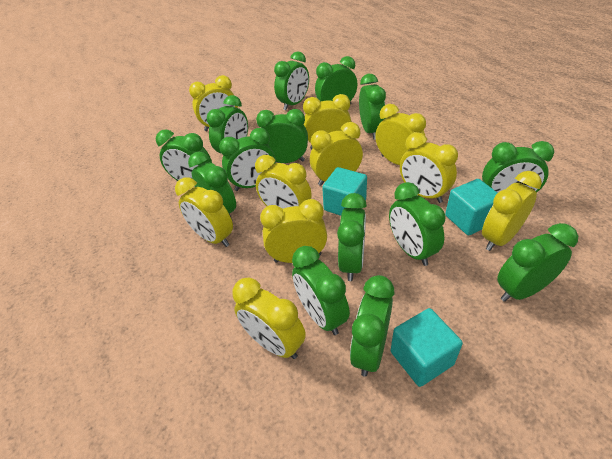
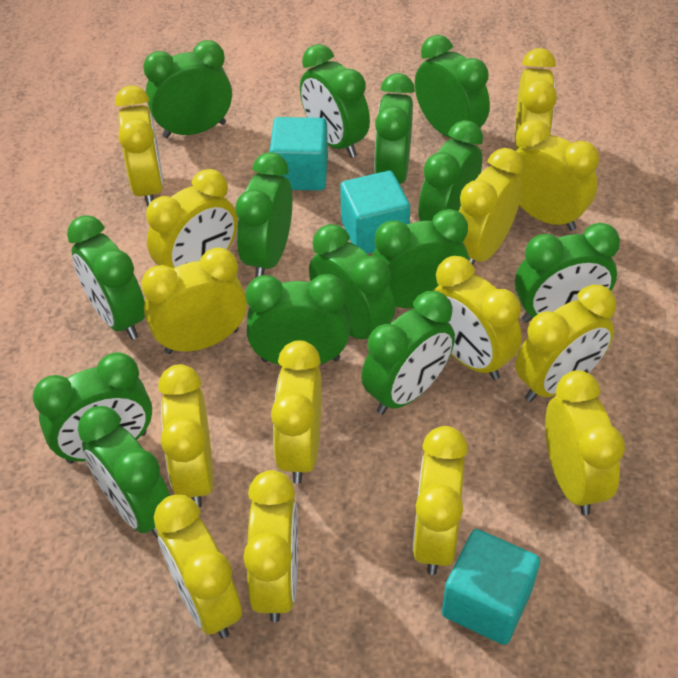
yellow clock: [175,177,233,247] [189,75,238,131] [233,277,306,359] [255,155,312,209] [260,199,327,263] [303,94,352,149] [310,122,363,186] [375,104,426,165] [400,132,458,203] [482,171,542,251] = 10 -> [115,85,163,207] [141,247,247,354] [146,169,237,268] [154,495,242,638] [158,364,214,508] [243,470,298,622] [271,340,322,484] [413,426,468,575] [433,256,522,380] [459,148,523,265] [515,48,557,150] [515,120,599,231] [515,284,616,402] [545,370,625,515] = 14

